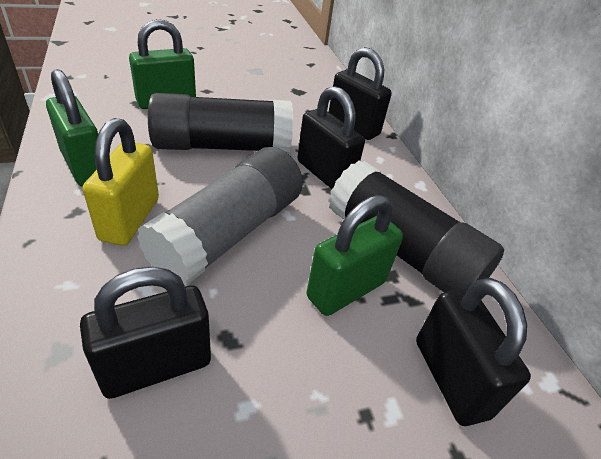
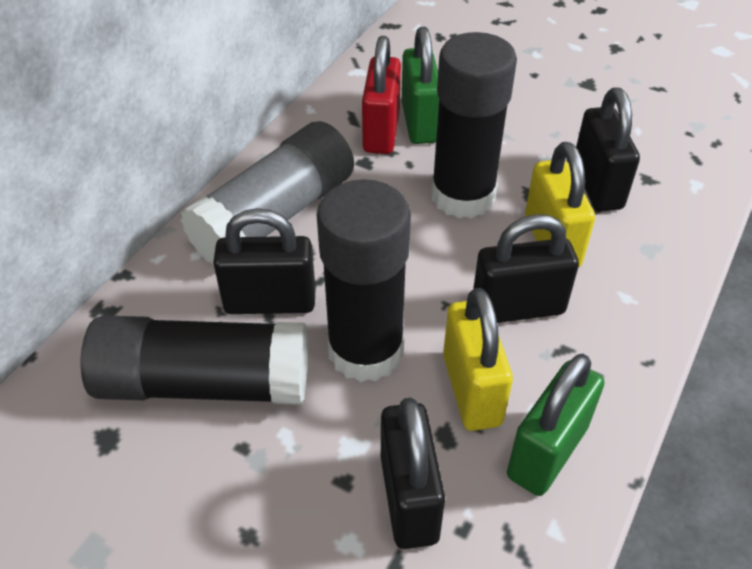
black glue stick: [148,93,293,153] [328,160,504,292] = 2 -> [81,315,308,405] [316,179,411,382] [431,32,517,218] = 3
green padlock: [46,69,98,187] [129,19,196,109] [307,195,403,316] = 3 -> [401,27,439,144] [507,354,604,496] = 2
red padlock: none = 0 -> [362,36,401,154] = 1
yellow padlock: [83,118,159,246] = 1 -> [443,288,513,431] [525,142,595,267] = 2

